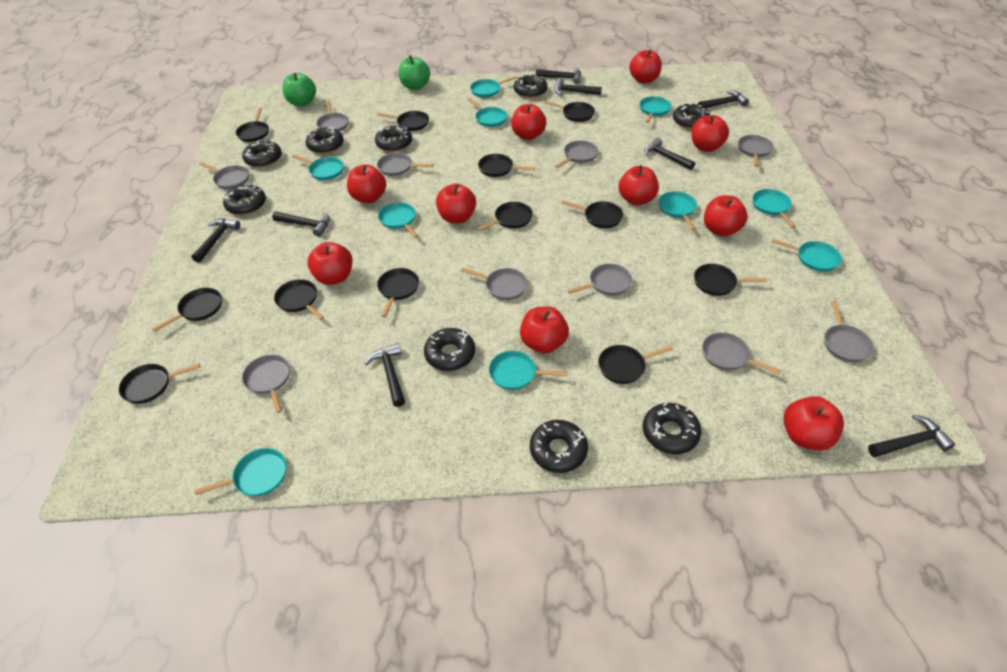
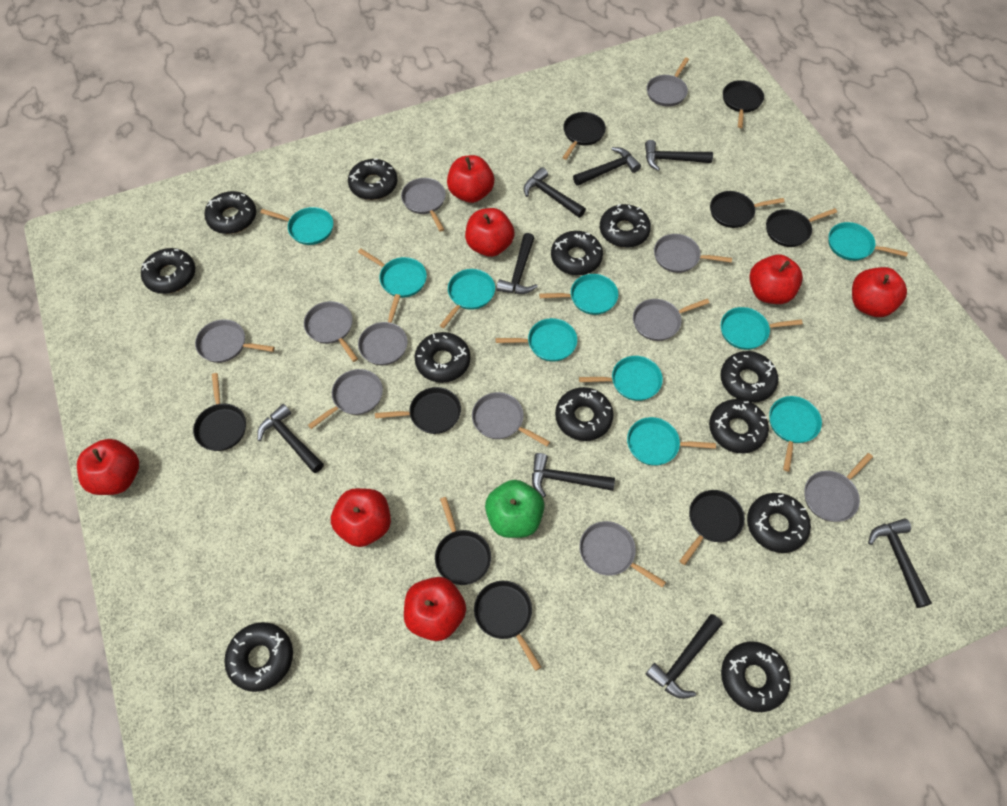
black donut: [223,184,266,215] [242,140,282,168] [306,127,344,154] [375,125,412,152] [424,328,475,371] [513,74,548,98] [530,420,588,473] [643,403,701,454] [673,103,710,129] = 9 -> [141,248,195,294] [204,191,256,234] [224,622,293,692] [348,158,398,200] [415,332,471,383] [551,231,603,275] [555,387,614,441] [600,204,651,248] [709,399,769,453] [720,351,778,403] [721,641,791,712] [747,493,811,553] = 12
black pan: [119,363,200,404] [152,288,222,332] [236,108,269,142] [274,279,324,320] [377,111,429,131] [377,268,419,317] [477,202,533,231] [478,154,535,177] [544,101,595,122] [562,200,623,228] [598,345,673,384] [694,264,767,296] = 12 -> [193,373,246,451] [375,387,461,434] [435,497,491,585] [474,581,541,671] [562,112,606,160] [680,490,745,565] [710,191,785,228] [723,80,764,128] [766,208,837,247] = 9
green apple: [282,73,316,106] [398,55,430,90] = 2 -> [485,480,544,538] = 1
grey pan: [199,162,249,189] [242,355,290,413] [316,100,349,131] [377,153,433,176] [461,268,528,300] [555,140,598,168] [567,264,632,296] [702,332,781,374] [738,135,774,167] [824,301,874,362] = 10 -> [195,319,275,363] [304,301,358,362] [308,369,383,429] [358,294,408,365] [401,178,446,232] [472,392,550,446] [579,521,666,588] [633,299,709,341] [647,57,689,107] [654,234,732,273] [804,453,873,522] = 11
red apple: [307,242,353,285] [347,164,386,203] [436,183,476,223] [511,104,546,140] [520,306,569,353] [618,165,659,205] [629,50,662,83] [691,115,729,152] [704,195,748,237] [783,396,844,451] = 10 -> [77,439,139,495] [331,488,391,547] [404,577,466,641] [447,155,494,203] [465,208,515,257] [749,255,803,304] [852,267,907,317] = 7

